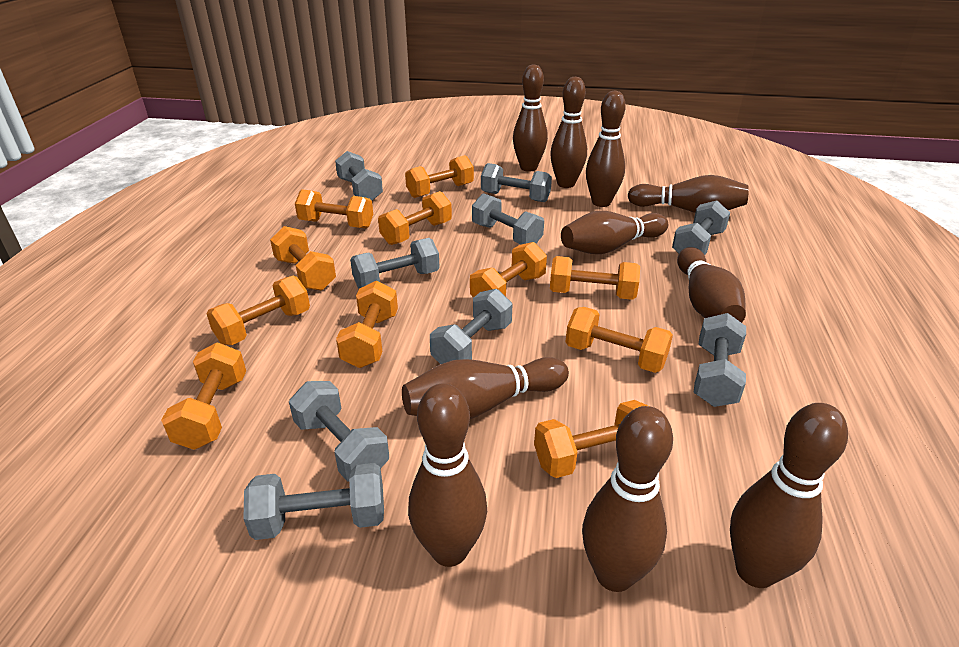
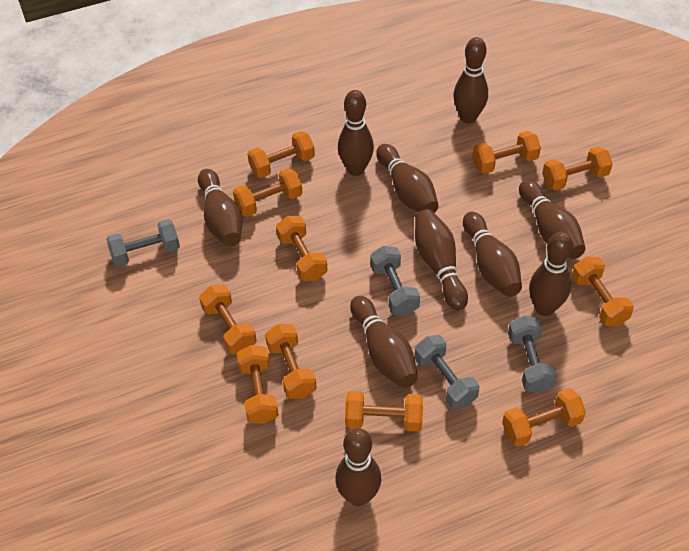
grey dumbbell: [243,463,384,540] [289,381,389,482] [335,151,383,201] [350,238,440,288] [430,289,512,364] [472,193,544,244] [481,163,552,202] [672,200,730,255] [694,313,746,407] = 9 -> [106,219,180,267] [370,246,420,315] [414,335,479,409] [508,315,557,393] = 4

